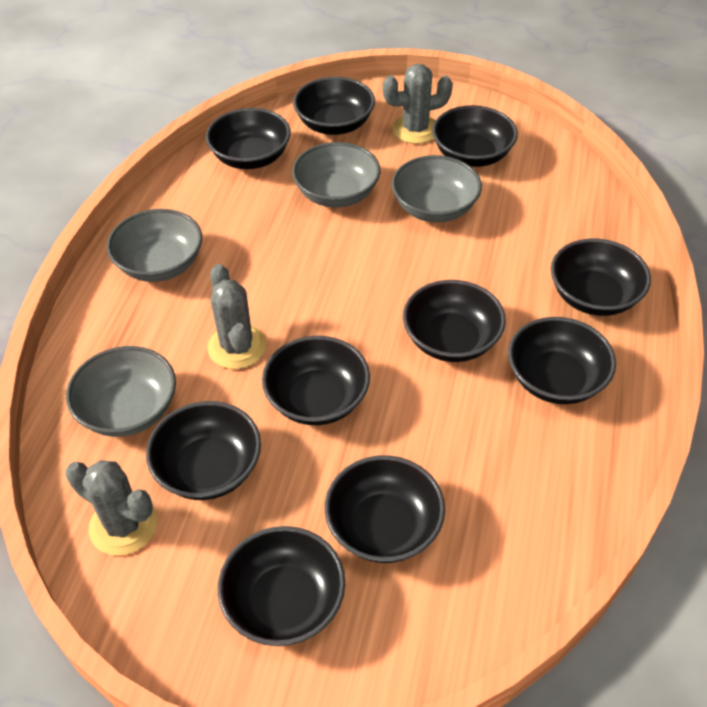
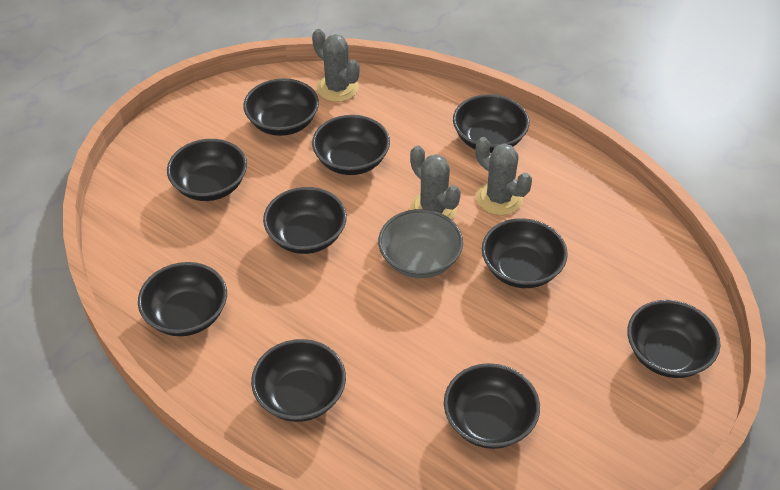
grey bowl: [66,346,176,437] [107,209,202,282] [292,142,380,207] [392,155,482,222] = 4 -> [378,209,463,278] = 1

